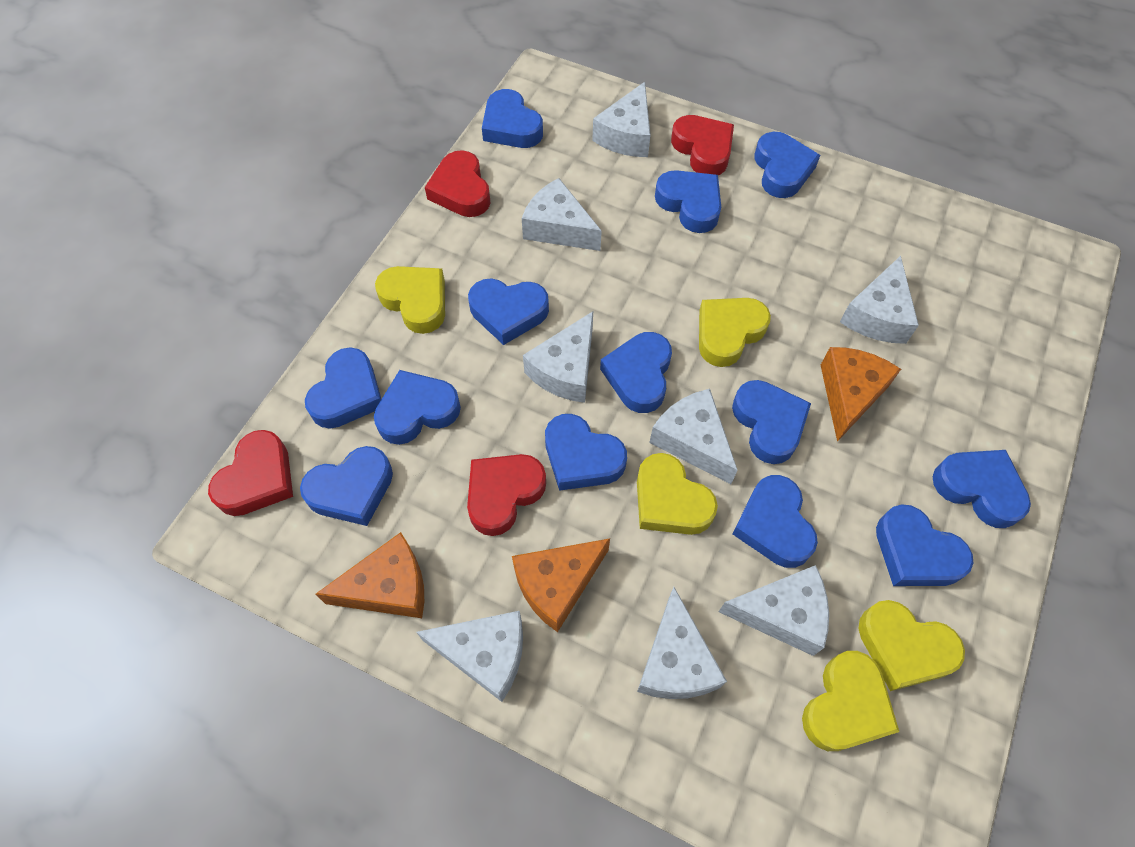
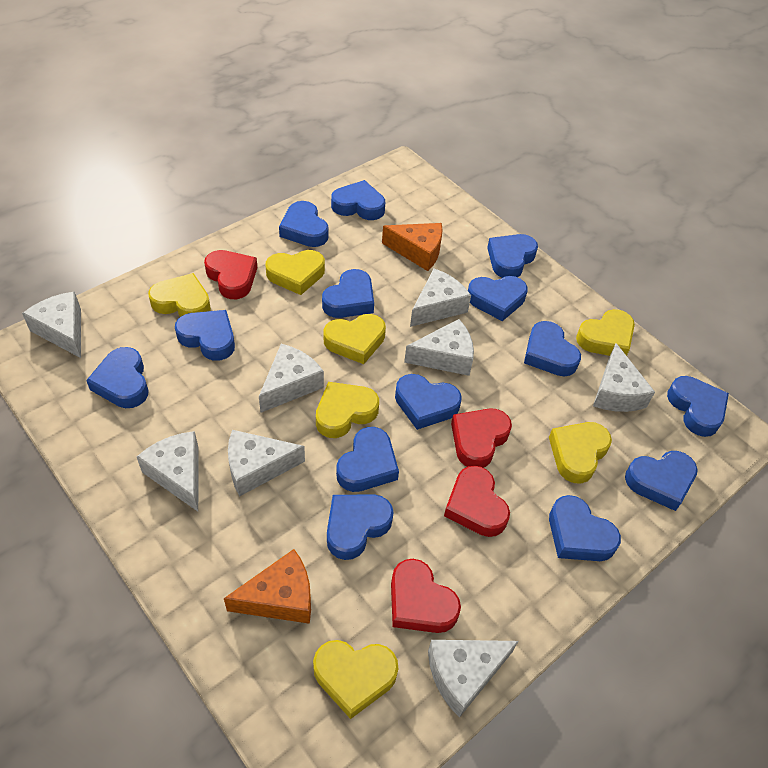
blue heart: [300,446,393,526] [305,347,381,429] [374,370,461,445] [468,278,549,345] [482,89,543,148] [545,414,627,491] [600,332,672,413] [655,170,721,233] [732,380,811,464] [733,475,818,568] [755,132,820,198] [876,504,973,586] [933,450,1031,528] = 13 -> [86,347,149,408] [175,310,235,361] [279,201,329,247] [322,269,374,318] [327,494,394,560] [331,180,385,220] [336,427,399,492] [395,374,462,430] [468,276,528,321] [487,234,538,278] [524,321,581,376] [549,495,621,561] [625,451,698,511] [667,376,729,437] = 14
orange cheese: [315,532,424,618] [512,538,610,632] [821,347,901,442] = 3 -> [224,549,311,624] [382,223,443,271] = 2
yellow heart: [375,266,445,334] [637,453,718,535] [699,298,771,367] [802,651,899,751] [858,600,965,691] = 5 -> [148,273,211,317] [265,250,325,295] [313,640,399,719] [316,382,379,438] [323,314,386,364] [549,422,612,484] [576,309,635,356] = 7

